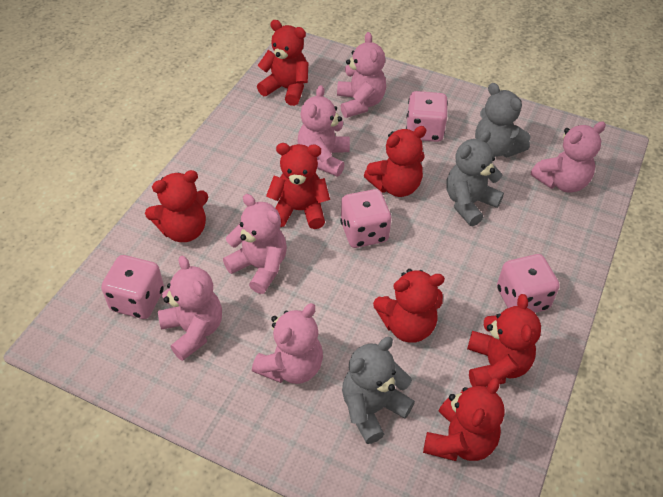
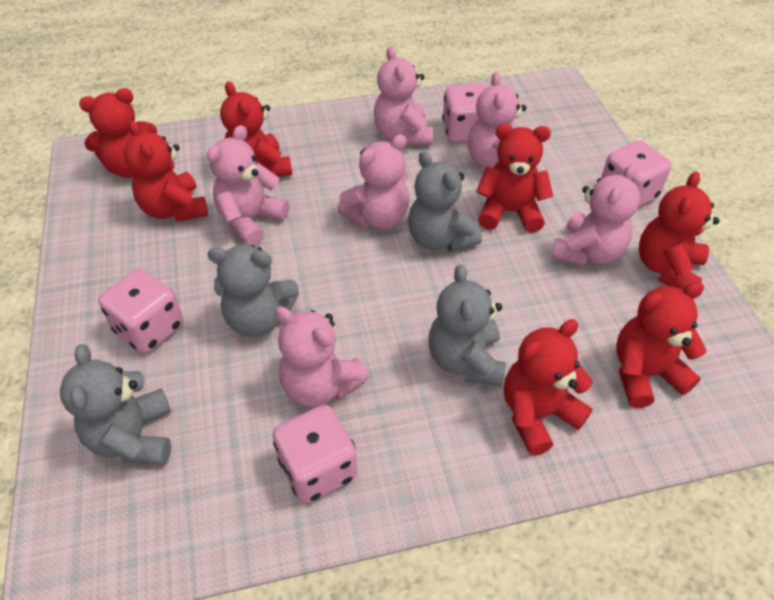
grey teddy bear: [342,337,415,444] [446,131,504,226] [475,83,530,157] = 3 -> [60,344,171,464] [208,245,299,337] [408,151,482,252] [428,264,506,387] = 4

